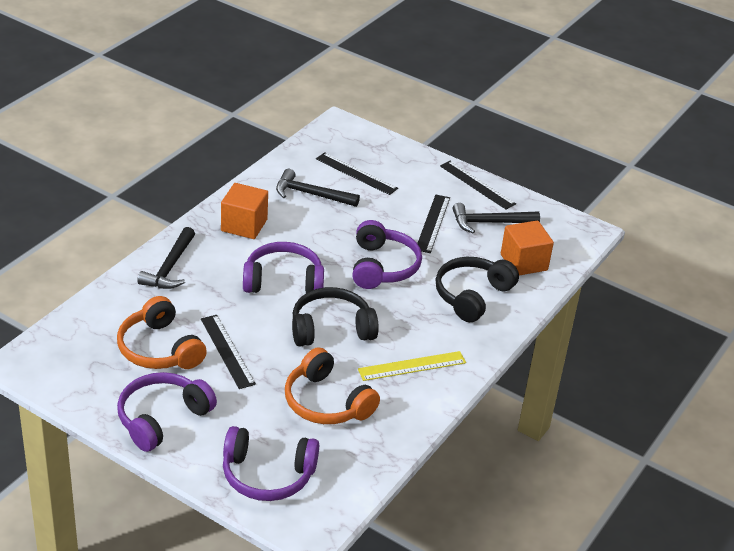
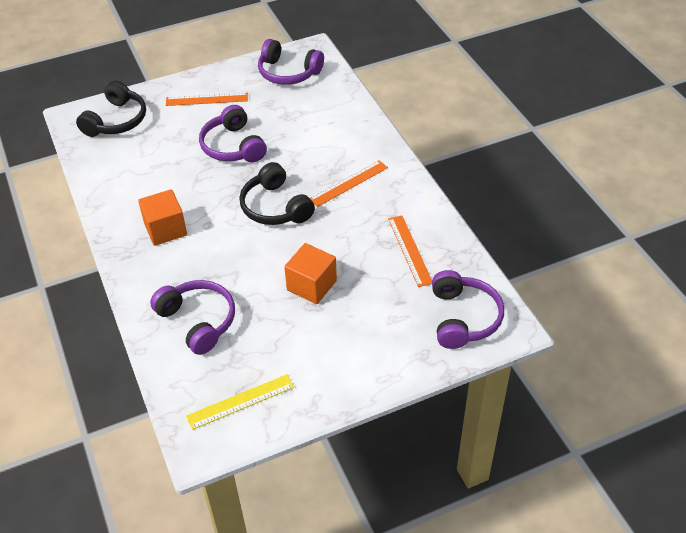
black hammer: [137,227,195,289] [276,169,360,207] [453,203,540,233] = 3 -> none = 0
black ruler: [201,315,256,389] [316,152,398,195] [417,195,450,253] [440,161,516,209] = 4 -> none = 0
orange headphones: [117,296,207,369] [285,347,380,424] = 2 -> none = 0
orange ruler: none = 0 -> [166,93,248,106] [310,160,388,207] [388,216,432,287] = 3

